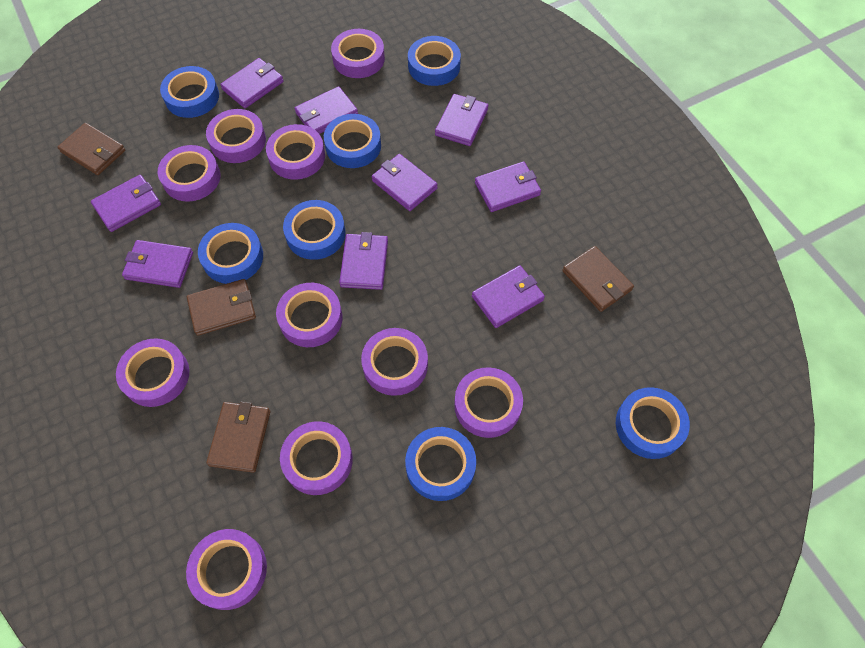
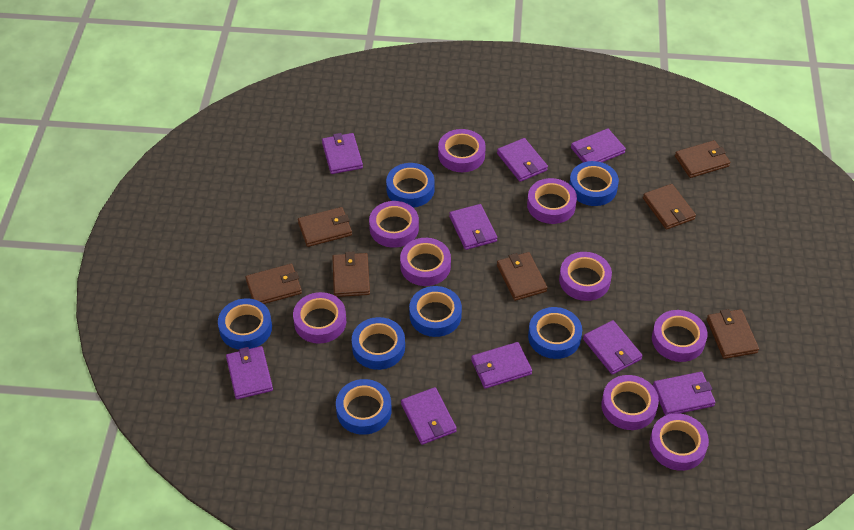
brown wallet: [57,123,125,175] [187,279,256,336] [206,401,270,473] [562,246,634,312] = 4 -> [245,264,302,304] [298,207,352,247] [332,252,370,297] [497,252,547,301] [643,184,696,230] [675,140,730,178] [707,309,759,359] = 7
purple tape: [116,338,189,407] [158,145,220,202] [186,529,267,610] [206,109,266,163] [266,124,325,180] [276,283,343,347] [280,421,353,495] [331,29,385,78] [361,328,428,396] [454,367,523,438] = 10 -> [293,292,346,344] [369,201,419,248] [400,238,451,286] [438,129,486,172] [527,178,577,224] [559,252,612,301] [601,375,659,430] [649,413,709,471] [652,310,707,362] = 9

